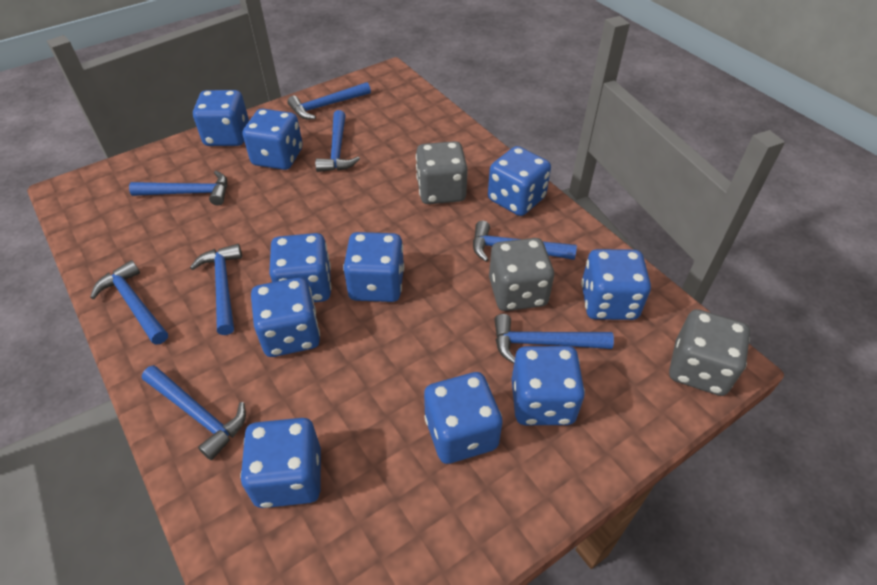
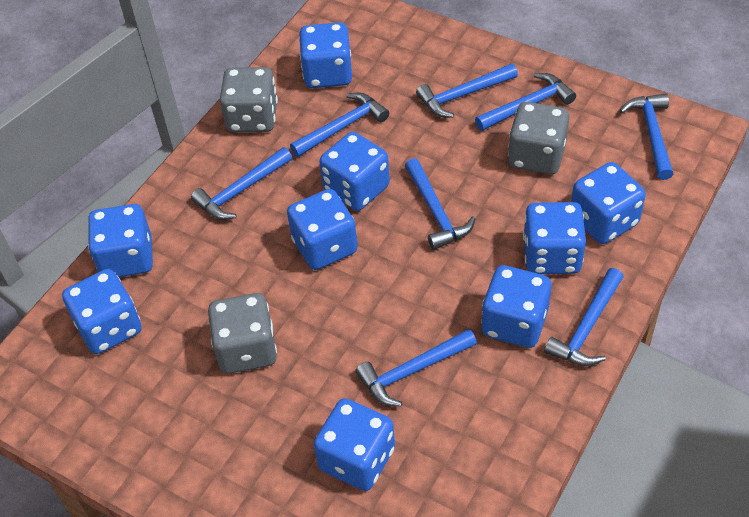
blue dice: [193,90,249,146] [240,418,321,508] [243,109,303,170] [251,277,320,357] [269,233,332,302] [343,232,404,302] [424,372,503,464] [488,146,551,216] [512,346,585,425] [581,249,651,320] = 10 -> [62,269,142,354] [88,204,153,277] [287,189,358,270] [299,22,352,88] [314,398,395,491] [319,132,390,211] [481,265,551,348] [523,202,586,274] [571,162,646,244] = 9

